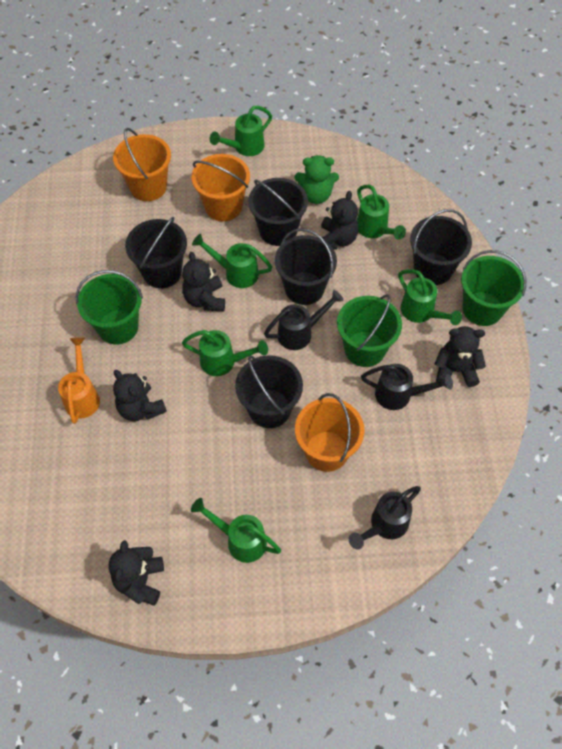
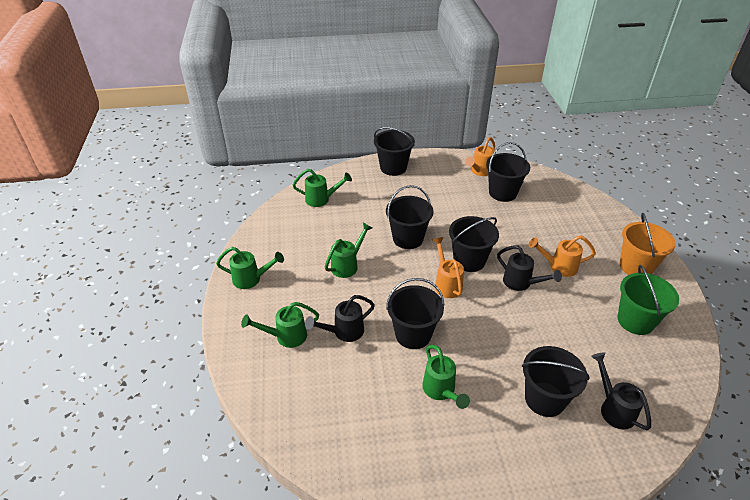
black bucket: [125,217,187,288] [235,355,303,428] [248,178,308,246] [275,228,337,305] [410,209,472,285] = 5 -> [374,127,415,176] [386,185,434,249] [386,278,444,349] [449,216,499,272] [486,142,530,202] [522,346,590,417] = 6
black teddy bear: [109,540,164,606] [113,370,167,421] [182,252,225,311] [321,191,359,250] [435,326,486,387] = 5 -> none = 0
green bucket: [76,270,143,345] [337,294,402,367] [461,250,526,326] = 3 -> [618,265,679,335] = 1
green teddy bear: [295,155,339,204] = 1 -> none = 0
green watering can: [182,330,268,376] [191,498,281,563] [192,234,273,288] [210,106,272,156] [357,185,406,239] [398,269,462,325] = 6 -> [216,247,284,289] [241,302,319,348] [293,169,352,207] [325,223,372,278] [422,345,470,409] = 5
orange bucket: [113,128,171,201] [192,154,250,221] [295,393,365,472] = 3 -> [620,213,676,275] = 1
orange watering can: [58,337,100,424] = 1 -> [432,237,464,298] [465,137,495,176] [529,236,596,277] = 3

